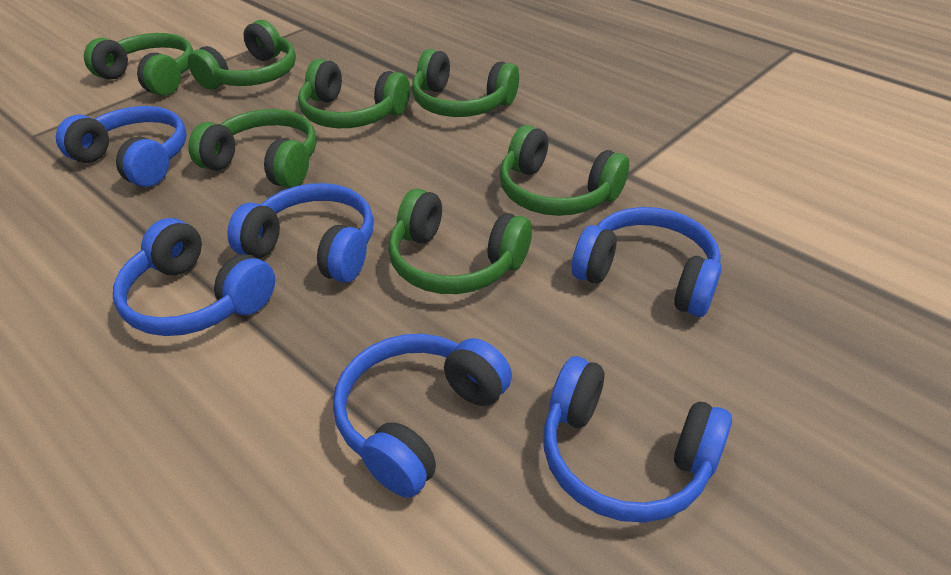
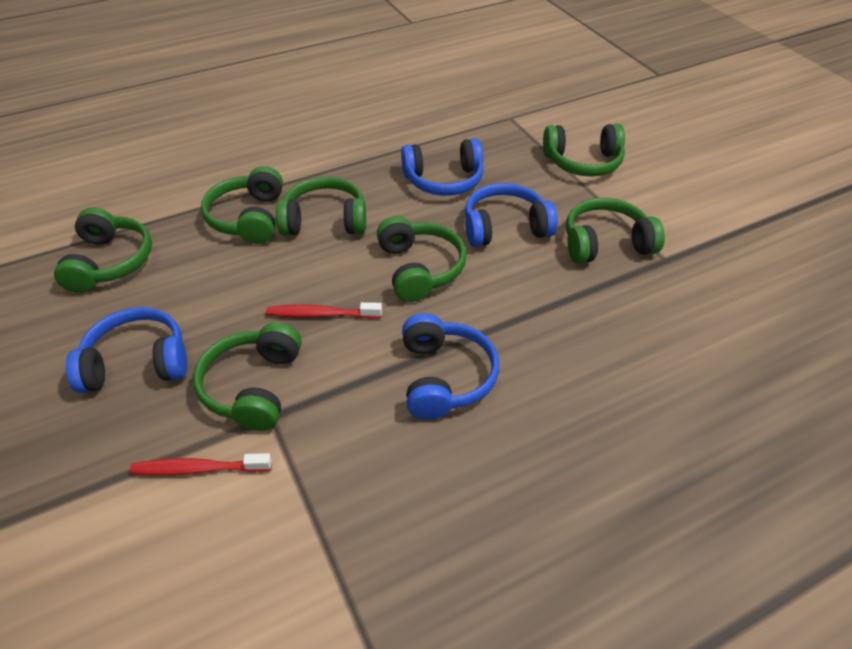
blue headphones: [56,106,187,187] [113,218,275,336] [228,183,374,283] [333,334,512,498] [543,356,732,523] [572,207,722,317] = 6 -> [66,307,187,393] [401,138,484,196] [402,313,499,420] [465,183,558,247] = 4
red toothbrush: none = 0 -> [130,453,272,475] [266,302,382,318] = 2

